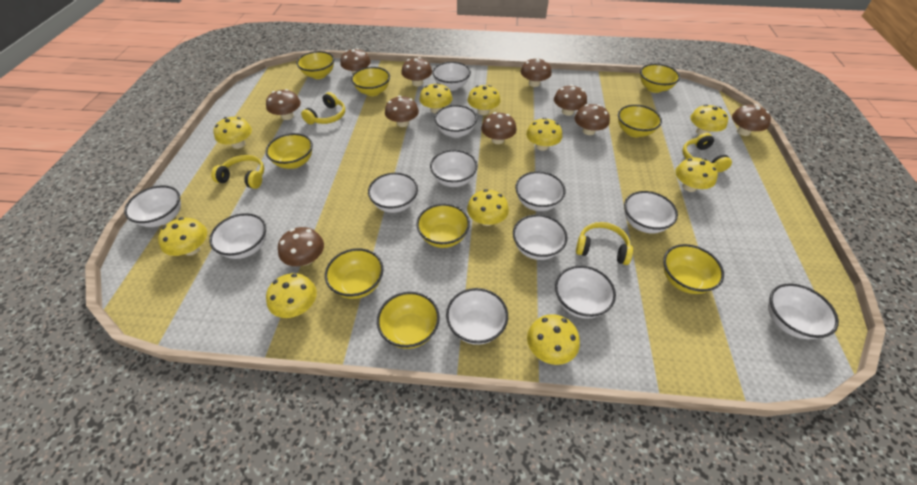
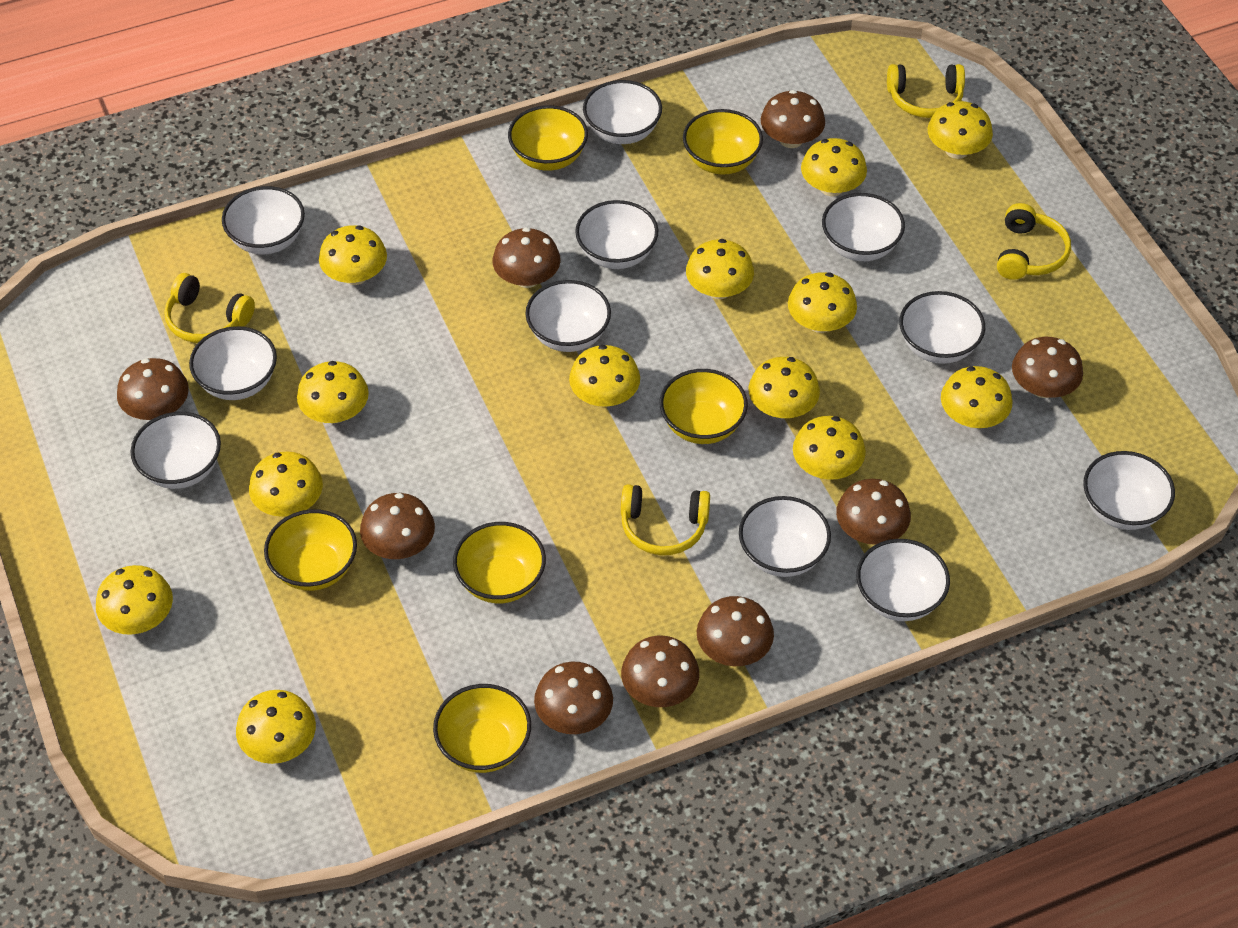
brown mushroom: [266,89,301,120] [278,227,324,266] [340,48,371,75] [385,95,419,127] [401,57,432,86] [481,112,517,144] [521,58,552,87] [554,85,587,116] [574,104,610,135] [732,104,771,136] = 10 -> [117,358,189,420] [360,493,435,559] [492,227,561,288] [534,662,613,734] [621,636,699,707] [697,596,774,666] [761,90,825,148] [836,479,911,545] [1012,337,1083,398] = 9
white bowl: [124,185,181,227] [209,213,266,259] [368,173,418,213] [430,150,478,187] [432,62,471,91] [434,105,477,138] [446,288,508,345] [513,214,567,260] [515,171,566,211] [555,266,616,319] [624,191,678,233] [768,283,839,339] = 12 -> [130,412,221,489] [189,326,277,400] [222,186,305,254] [525,280,611,352] [575,200,658,269] [583,80,662,144] [739,496,831,577] [822,193,905,261] [856,539,950,621] [899,291,985,364] [1083,451,1175,530] = 11
yellow bowl: [266,133,313,169] [296,51,334,79] [325,248,383,299] [351,67,390,96] [377,292,440,349] [417,204,470,248] [618,105,662,137] [640,64,680,93] [663,244,724,294] = 9 -> [264,509,357,591] [433,684,531,773] [453,522,546,603] [508,105,588,171] [659,369,748,444] [683,109,763,175] = 6
yellow mushroom: [158,217,207,256] [213,117,252,149] [266,273,317,318] [420,83,452,114] [467,85,501,115] [467,189,509,226] [526,118,562,151] [527,314,580,365] [675,157,718,192] [690,104,728,135] = 10 -> [96,565,173,635] [236,690,316,764] [249,451,323,517] [297,361,369,423] [319,225,387,285] [569,345,640,407] [686,239,754,299] [749,357,820,418] [788,272,857,333] [793,416,866,480] [801,138,867,196] [928,101,993,159] [941,366,1012,428] = 13

